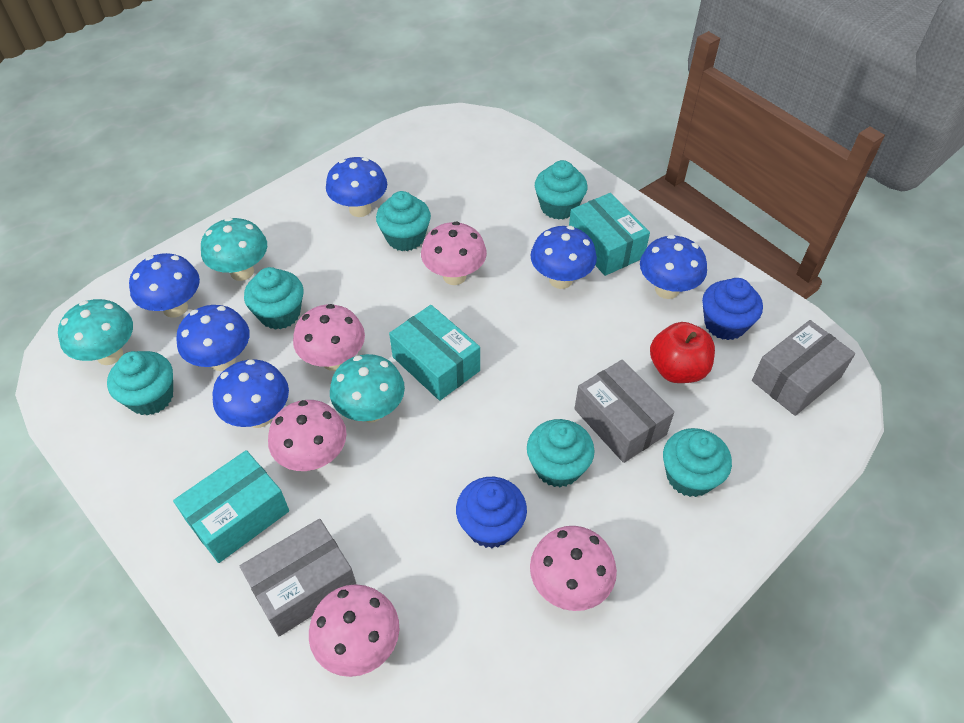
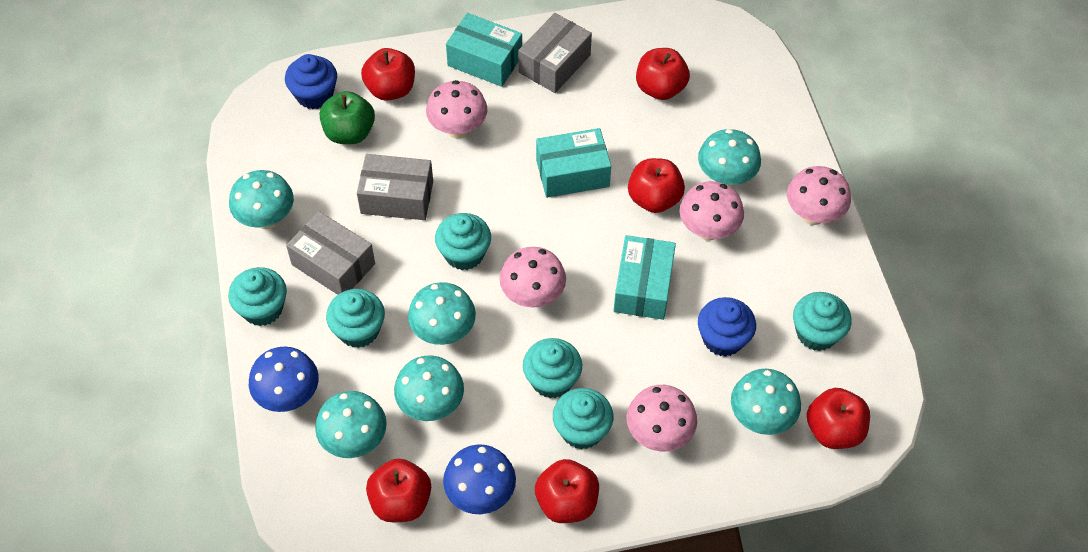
blue mushroom: [129,253,200,318] [176,305,250,371] [212,359,289,428] [326,157,387,217] [530,226,597,289] [640,235,707,299] = 6 -> [249,346,319,412] [443,444,516,514] = 2
green apple: none = 0 -> [320,91,375,144] = 1
red apple: [650,322,715,383] = 1 -> [361,48,415,101] [366,459,431,522] [535,459,599,523] [628,158,685,213] [636,48,690,100] [807,388,870,449] = 6
turquoise mushroom: [58,299,133,365] [201,217,267,281] [330,354,405,423] = 3 -> [229,170,294,229] [315,391,387,458] [394,355,464,421] [408,282,476,345] [698,129,761,187] [731,369,801,435] = 6

